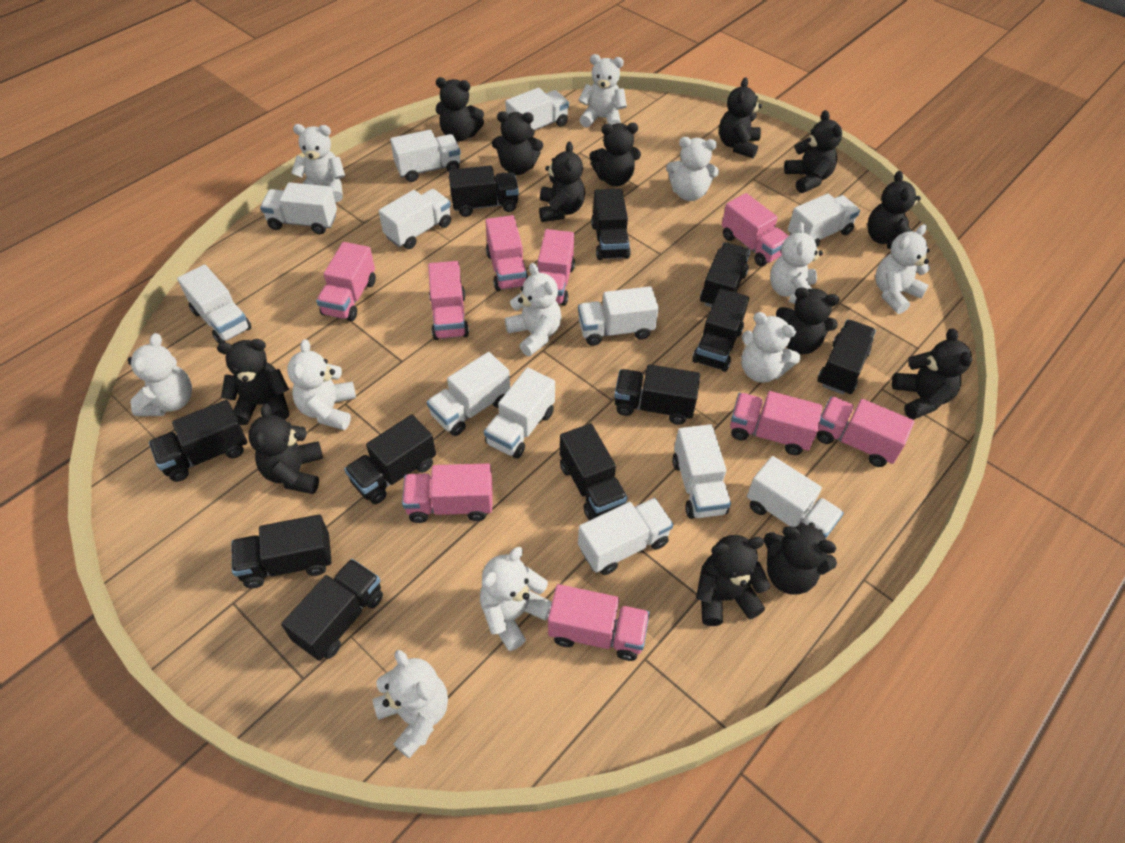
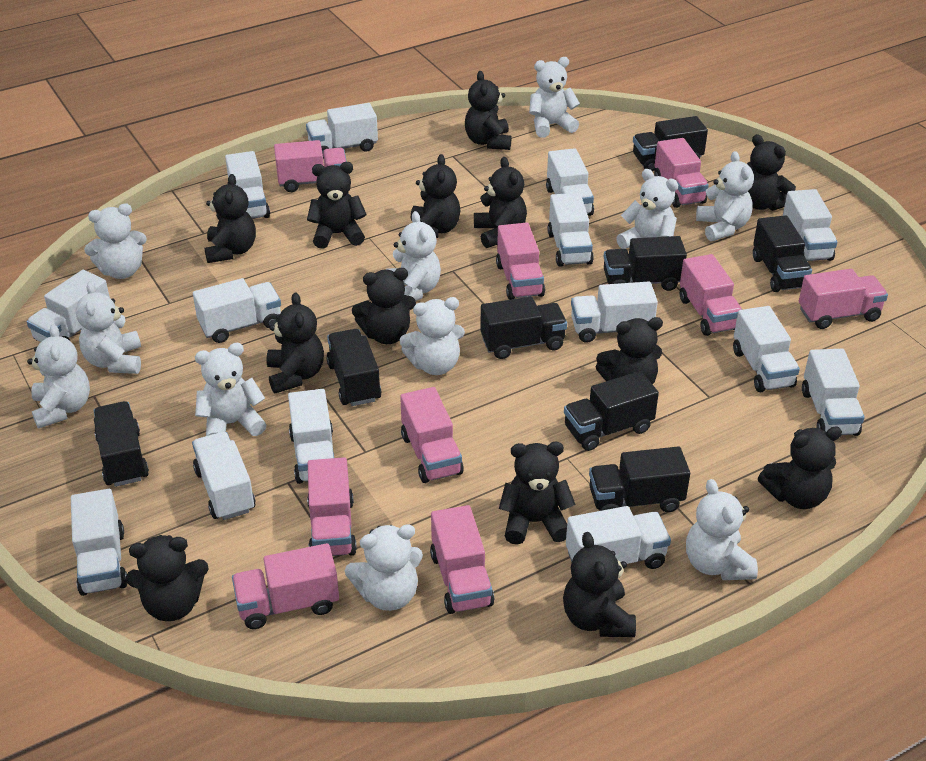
black truck: [149,400,247,482] [232,515,331,588] [281,559,383,661] [344,415,436,504] [448,165,519,217] [560,424,628,520] [591,188,631,260] [614,364,700,425] [692,288,749,372] [700,242,750,307] [817,320,876,395] = 11 -> [94,401,149,487] [326,329,381,406] [480,296,567,359] [564,371,659,451] [589,446,690,512] [604,236,687,291] [633,116,708,171] [753,215,812,292] = 8
white truck: [177,264,252,344] [260,182,337,234] [379,189,451,249] [390,130,461,182] [427,352,510,436] [484,368,555,459] [505,88,569,138] [578,286,659,346] [578,498,673,575] [672,424,731,519] [747,456,844,538] [788,194,860,247] = 12 -> [27,270,110,342] [71,489,127,596] [192,432,256,520] [193,278,281,343] [225,151,270,219] [288,389,334,484] [306,103,378,159] [546,148,594,216] [547,193,594,267] [566,506,671,569] [571,282,658,343] [733,306,800,392] [783,189,837,261] [802,349,865,436] = 14

